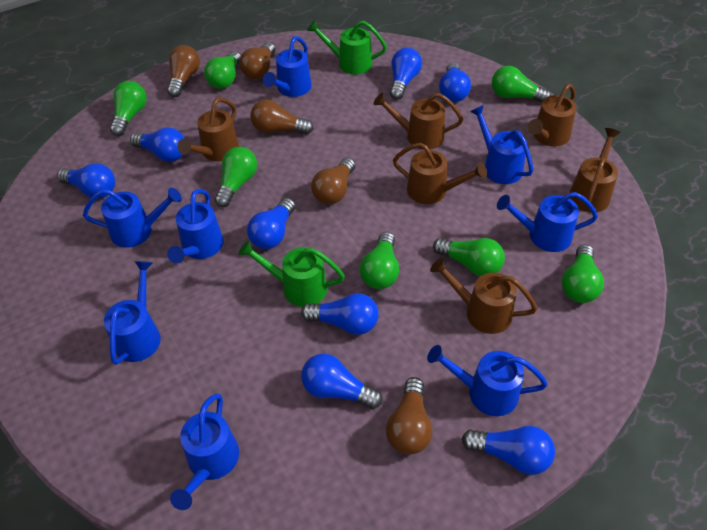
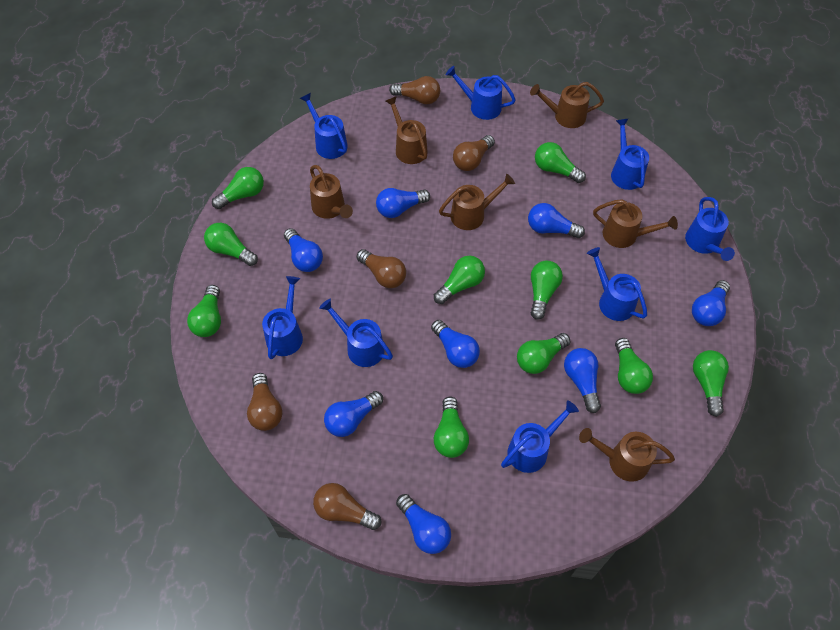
green light bulb: [110,81,147,136] [204,51,241,89] [215,147,257,207] [360,232,399,289] [433,238,505,276] [492,66,551,102] [562,245,604,303] = 7 -> [187,285,221,337] [204,223,258,266] [212,167,264,209] [434,256,485,304] [434,396,469,458] [517,333,571,374] [531,261,563,320] [535,142,586,183] [615,338,653,394] [693,350,729,417] = 10
green watering can: [238,240,345,307] [307,20,387,74] = 2 -> none = 0

